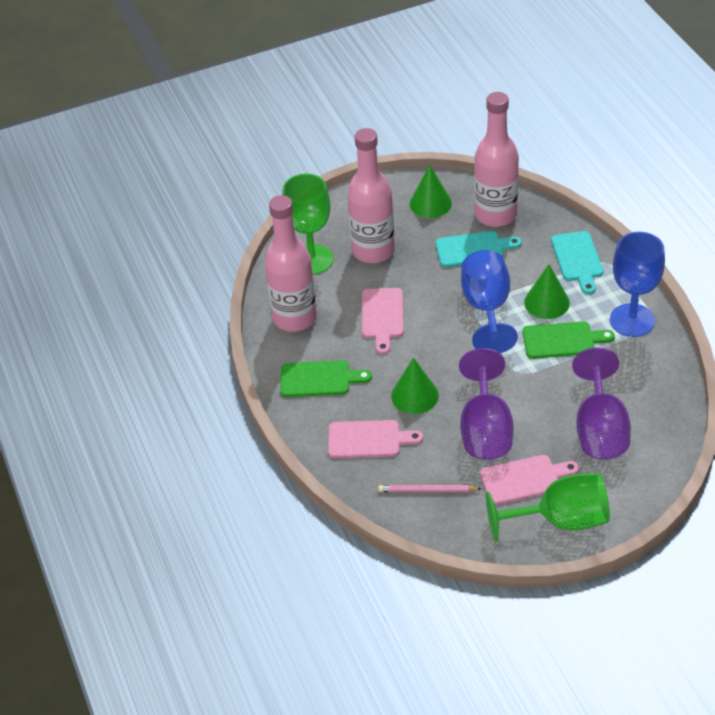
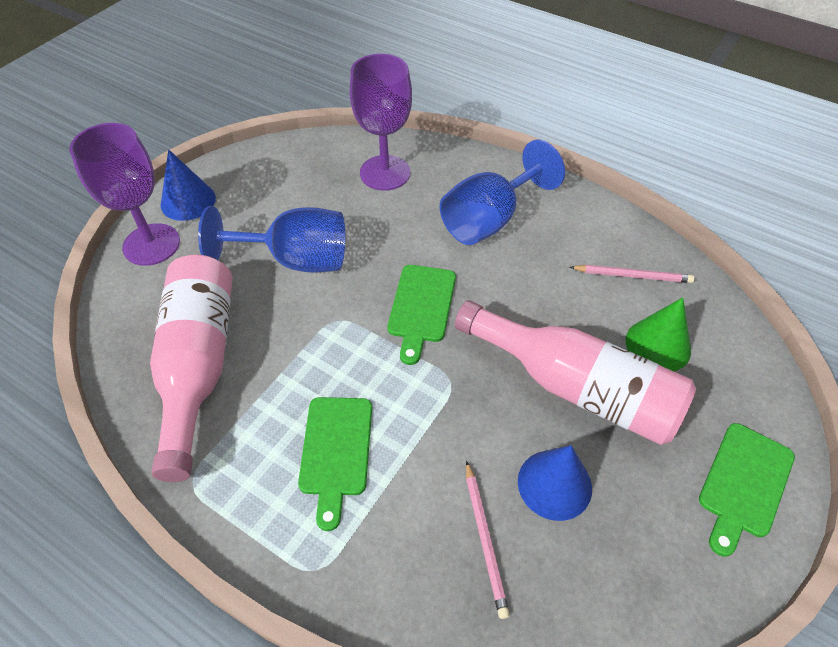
blue cone: none = 0 -> [161,149,216,221] [518,445,592,521] = 2
green cone: [391,358,439,414] [410,165,452,218] [524,264,570,319] = 3 -> [626,297,691,371] = 1
green cutting board: [280,360,372,397] [523,321,615,359] = 2 -> [298,397,372,531] [387,265,456,365] [699,423,795,557] = 3
green goblet: [282,174,333,275] [486,473,610,542] = 2 -> none = 0
pink bottle: [264,195,317,332] [347,128,395,263] [474,92,519,227] = 3 -> [150,254,232,482] [455,300,696,445] = 2
pink cutting board: [328,420,423,458] [362,288,404,354] [480,455,579,505] = 3 -> none = 0
pink pencil: [378,485,482,492] = 1 -> [466,461,510,619] [570,265,695,283] = 2
turquoise cutting board: [435,231,522,267] [551,231,603,294] = 2 -> none = 0

